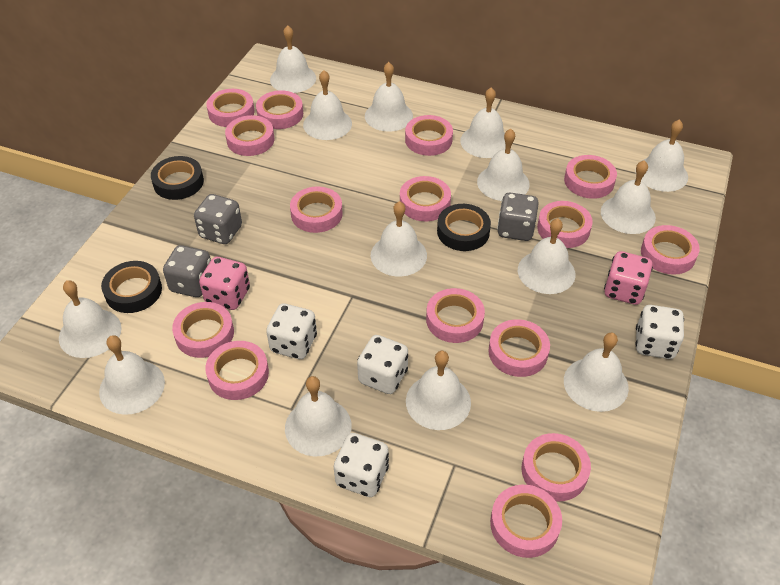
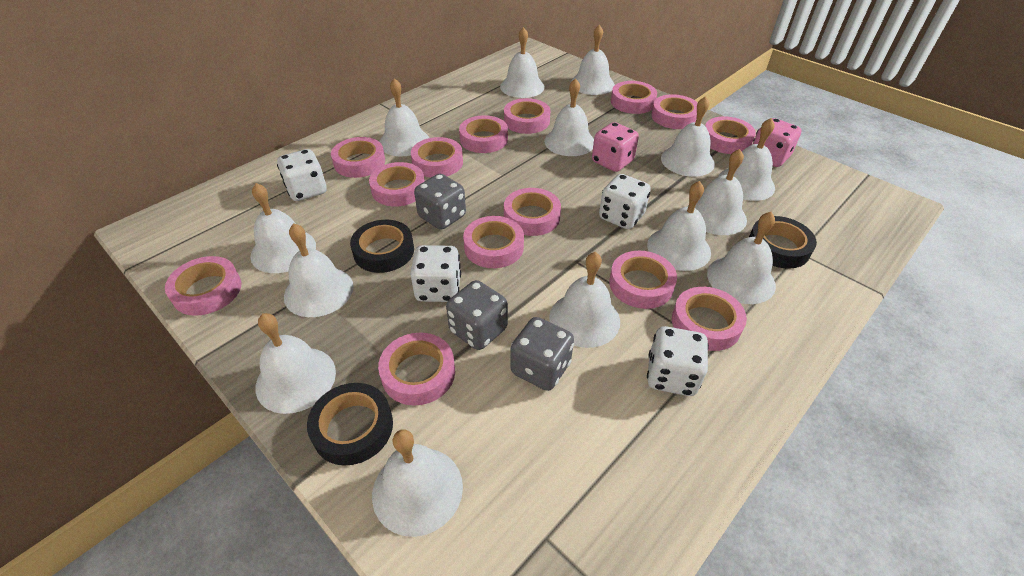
pink tape: [172,302,234,358] [205,341,269,400] [206,89,254,127] [225,115,274,156] [256,90,303,129] [290,186,343,233] [400,176,451,221] [405,115,453,156] [426,288,485,343] [488,319,550,377] [490,485,562,558] [521,433,591,502] [537,201,593,248] [564,155,617,199] [641,225,700,275] = 15 -> [165,256,241,316] [331,137,385,178] [369,162,425,207] [378,333,455,406] [411,137,463,178] [459,115,508,153] [463,216,524,268] [504,98,550,134] [504,188,561,236] [609,251,677,309] [611,81,657,114] [651,94,698,129] [672,287,747,351] [705,116,756,154] = 14

